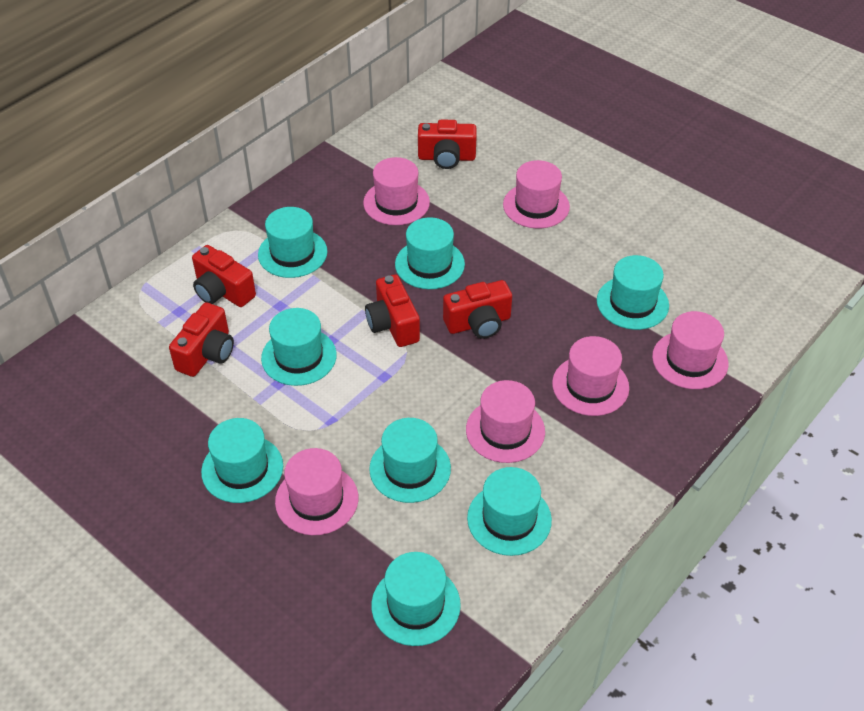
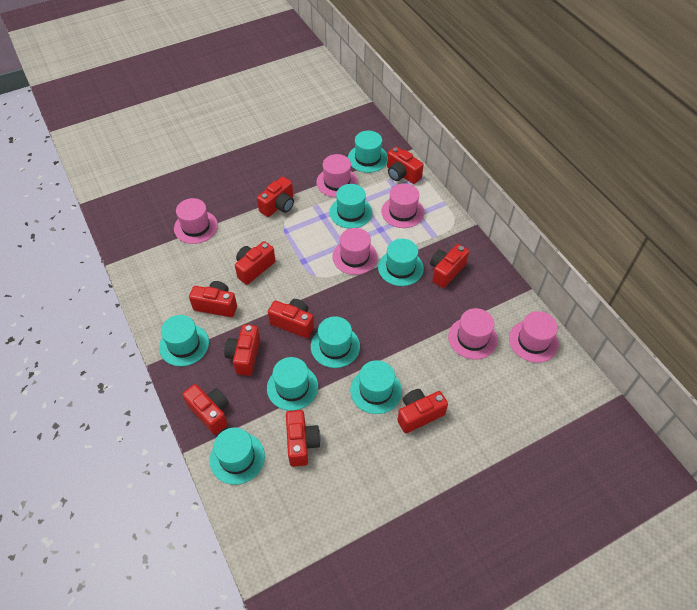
red camera: [169,302,234,377] [192,245,256,307] [365,274,420,347] [418,120,477,169] [443,280,512,339] = 5 -> [183,384,229,435] [189,281,237,317] [224,324,260,376] [235,241,276,285] [257,177,294,217] [268,299,314,338] [286,410,321,467] [387,147,424,184] [397,389,448,433] [430,244,469,288] = 10

